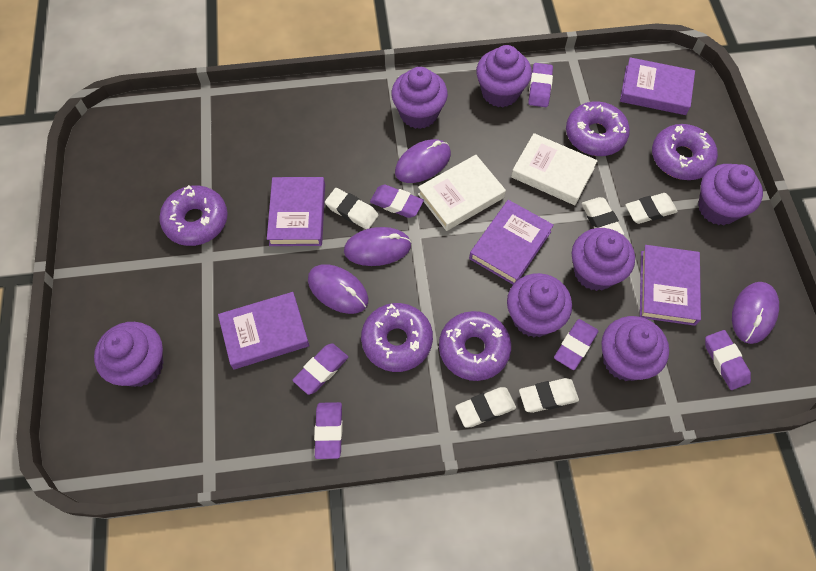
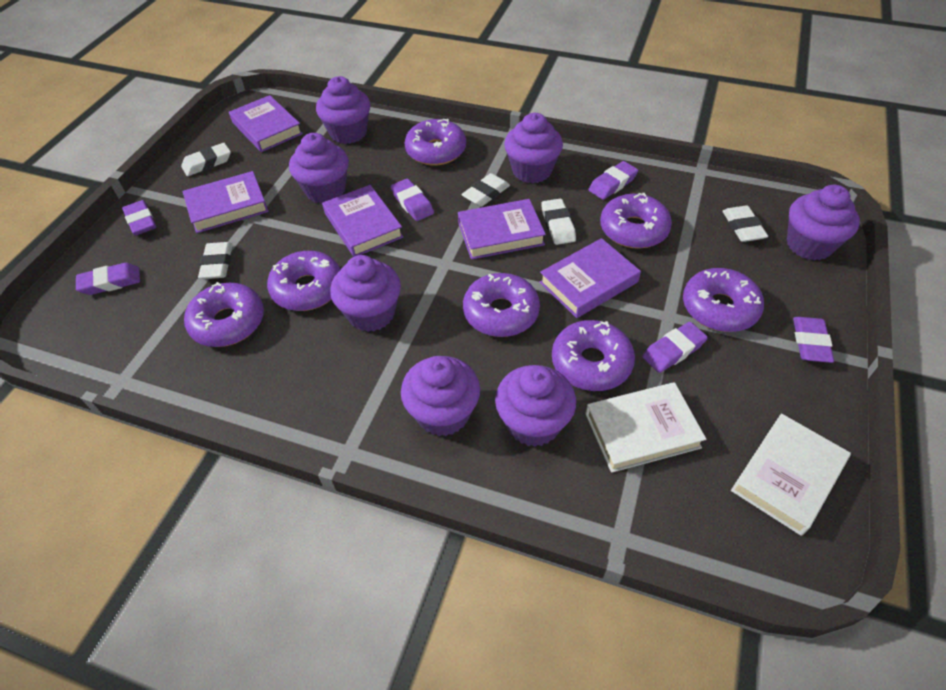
purple donut: [159,185,228,246] [361,303,433,372] [439,311,511,381] [566,101,630,156] [652,124,718,180] = 5 -> [184,282,264,347] [267,251,341,311] [405,119,466,166] [463,273,540,337] [552,320,635,391] [600,193,672,249] [683,268,764,332] = 7
purple mouse: [308,264,368,314] [344,227,411,266] [395,139,451,183] [732,282,779,344] = 4 -> none = 0

